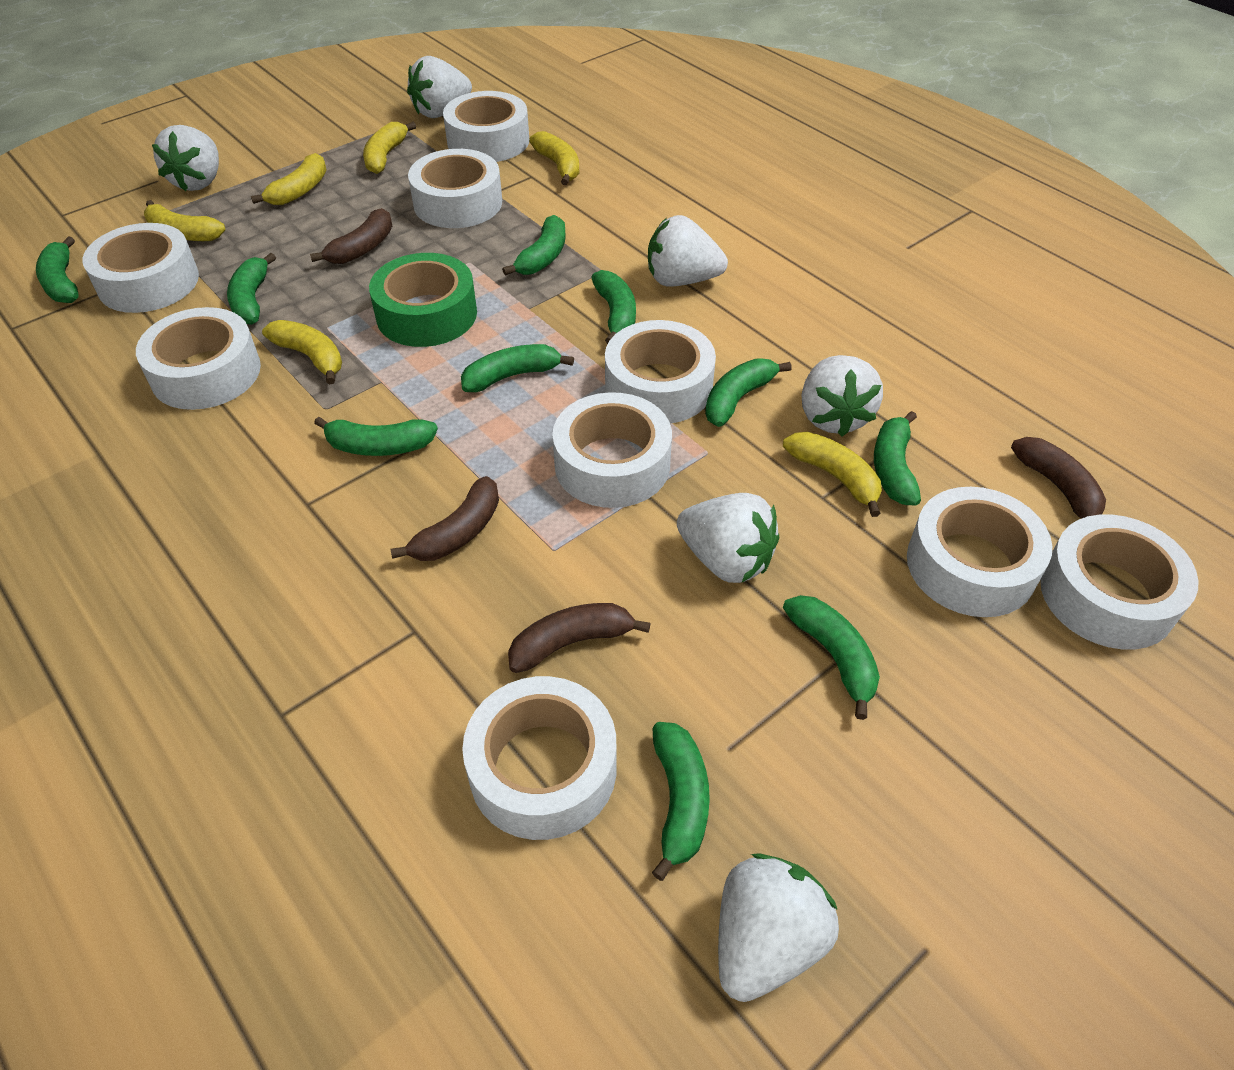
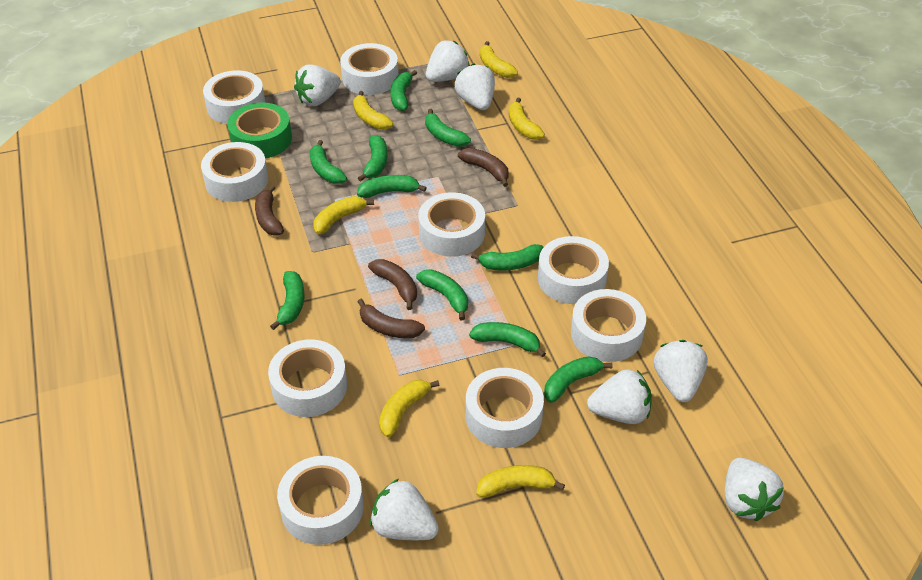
white strawberry: [152,125,219,191] [407,56,472,118] [648,215,728,287] [677,493,779,583] [718,853,839,1002] [802,355,883,436] = 6 -> [294,65,341,106] [370,479,439,540] [426,40,470,82] [455,64,495,110] [587,369,652,424] [654,340,708,402] [725,458,784,521] = 7

